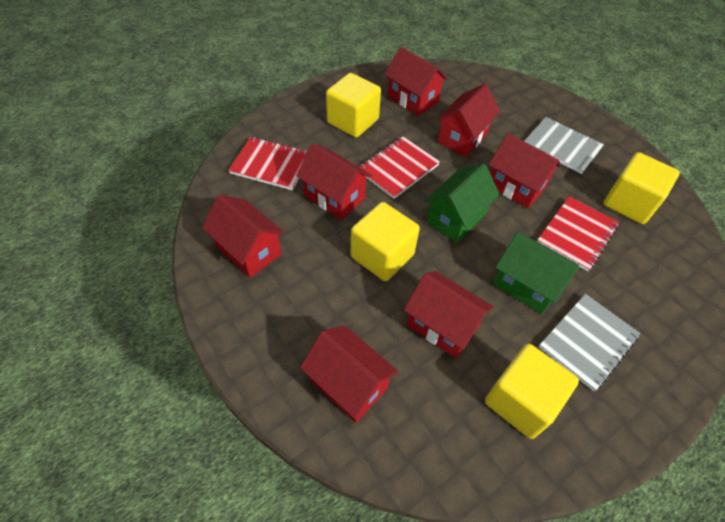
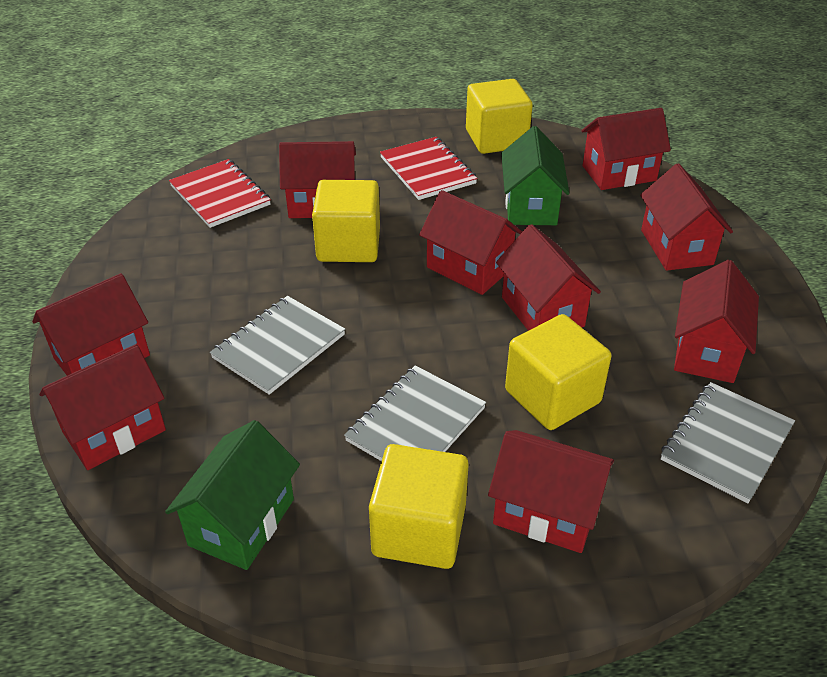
grey notebook: [524,117,604,174] [539,294,640,391] = 2 -> [210,296,345,395] [344,365,486,461] [661,382,795,503] = 3
red house: [202,195,285,278] [296,143,372,220] [300,325,398,423] [385,47,448,116] [404,271,493,358] [436,84,500,157] [489,133,561,208] = 7 -> [32,273,150,376] [39,344,166,470] [279,141,356,218] [419,190,522,295] [488,430,614,553] [496,224,601,331] [581,108,671,190] [640,163,733,271] [674,260,759,383] = 9
red notebook: [228,137,308,190] [359,137,440,199] [537,196,619,271] = 3 -> [169,159,271,228] [380,137,477,200] = 2

